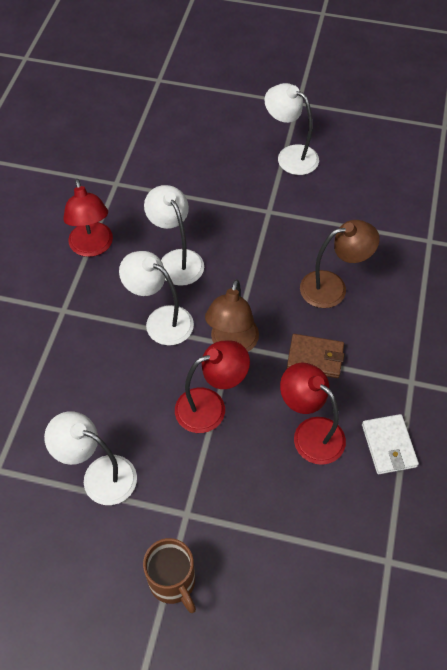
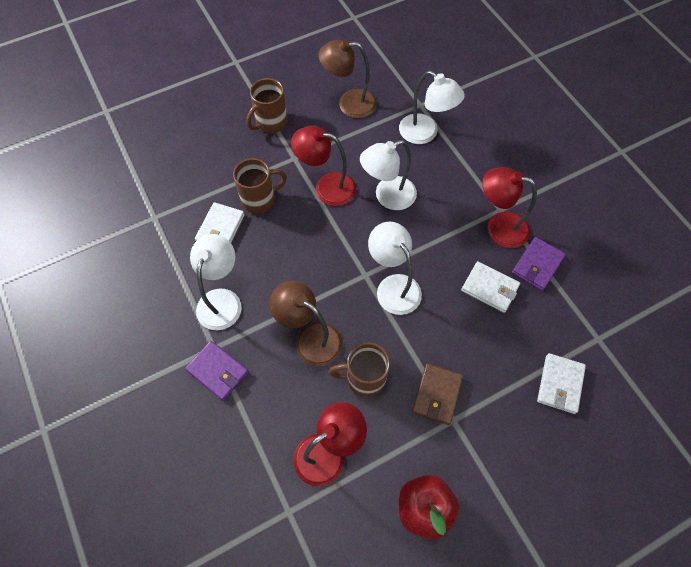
brown mug: [143,538,196,613] = 1 -> [233,158,287,214] [246,78,288,133] [329,342,390,397] = 3
purple wallet: none = 0 -> [185,341,249,401] [512,237,566,291] = 2
red apple: none = 0 -> [399,475,459,540] = 1
white wallet: [362,414,419,474] = 1 -> [195,202,245,243] [461,261,520,313] [537,353,586,414] = 3

